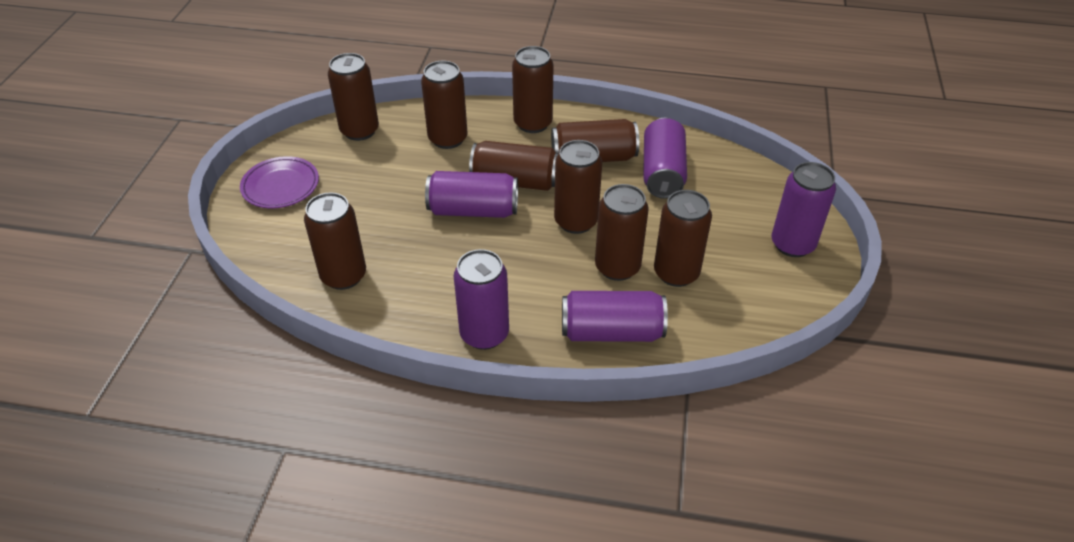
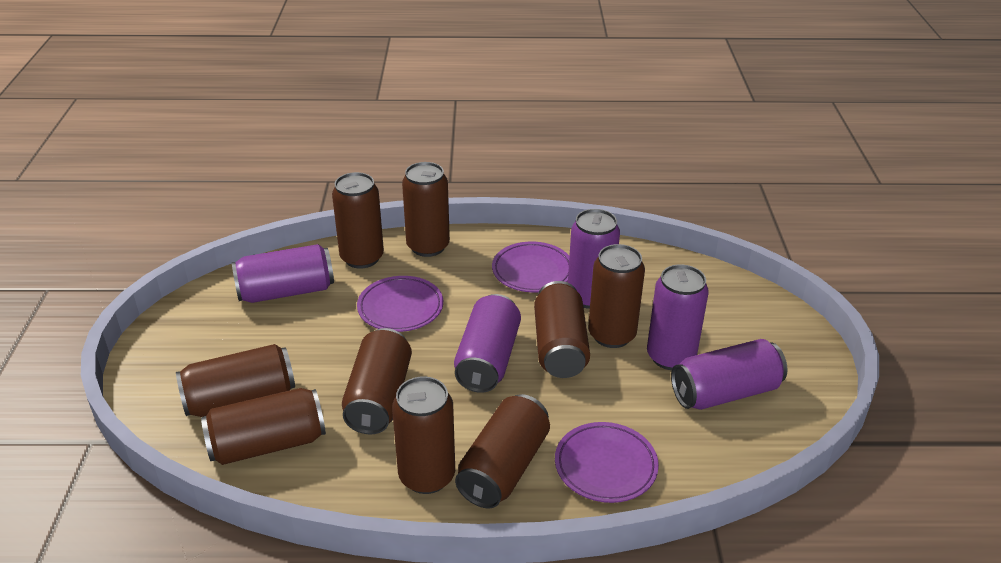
purple plate: [240,156,319,208] = 1 -> [357,276,443,332] [492,242,569,293] [555,422,659,503] = 3

